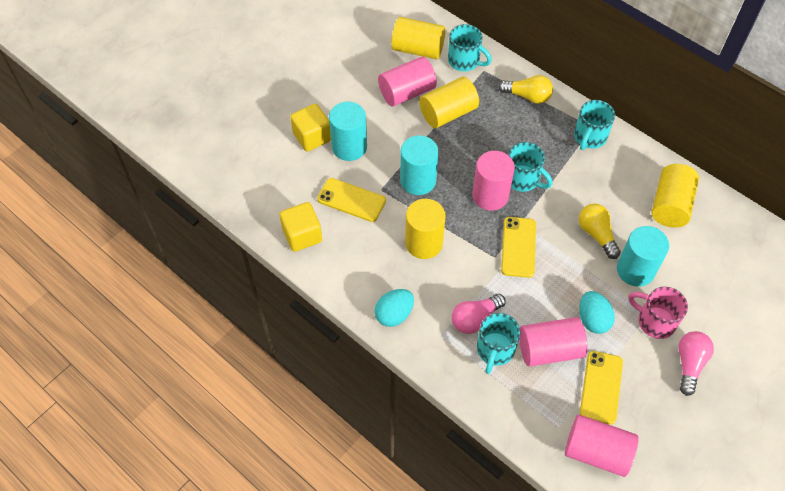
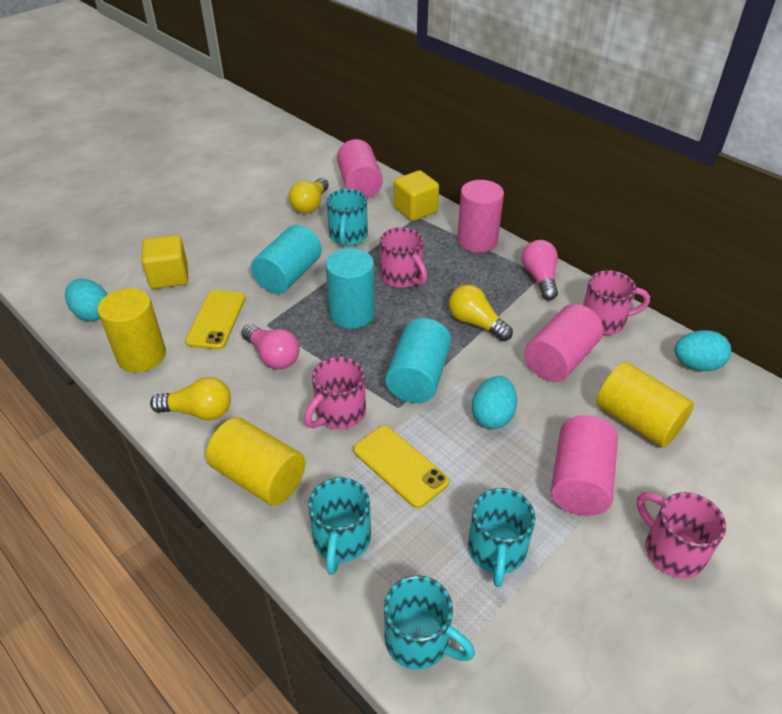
pink mug: [628,287,688,339] = 1 -> [304,357,366,430] [380,227,427,288] [583,270,650,335] [637,492,726,579] = 4
turquoise egg: [374,289,414,327] [579,291,615,334] = 2 -> [65,279,108,321] [472,376,517,429] [674,330,731,371] = 3
yellow cylinder: [391,17,445,59] [405,199,446,259] [419,77,479,128] [651,164,699,228] = 4 -> [98,288,166,372] [206,417,306,506] [596,362,694,447] = 3
yellow light bulb: [498,75,553,104] [579,204,621,259] = 2 -> [150,377,231,420] [289,178,329,214] [449,285,513,341] = 3
yellow phone: [317,178,386,222] [501,217,536,278] [580,351,623,425] = 3 -> [185,290,246,350] [353,426,449,508] = 2

